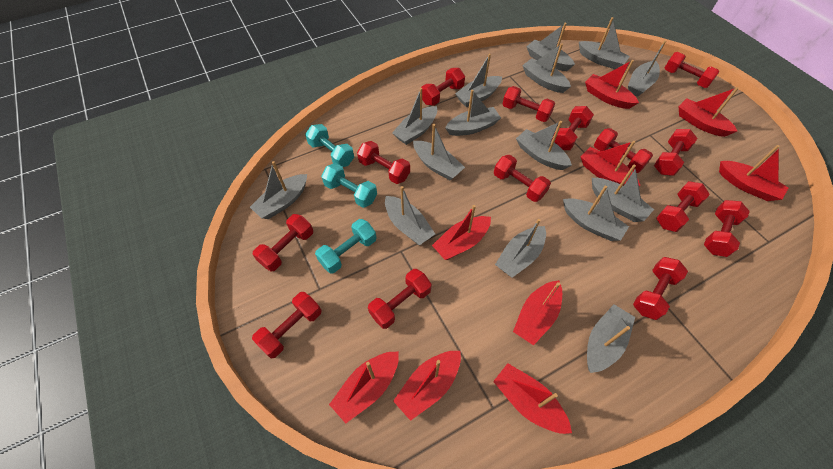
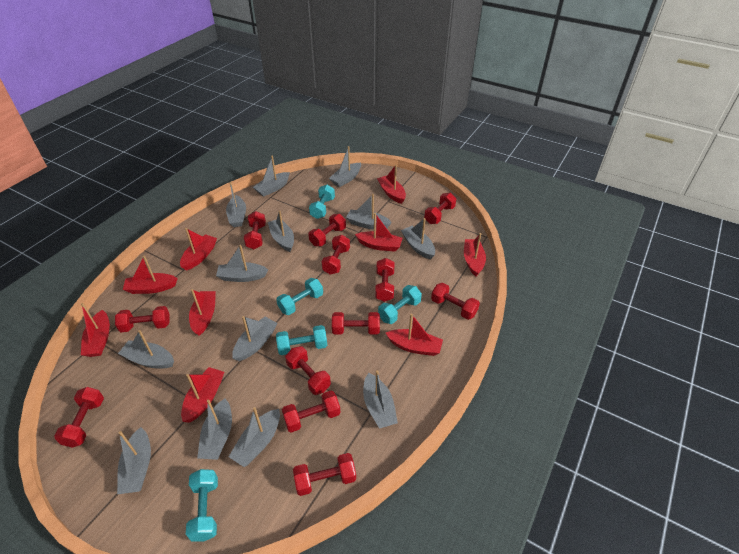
grey boat: [250,161,307,219] [385,186,435,245] [392,88,437,145] [413,124,465,180] [445,90,501,136] [455,54,502,107] [495,219,546,278] [516,121,572,170] [522,43,571,93] [526,23,575,71] [563,186,629,241] [579,17,630,69] [587,305,635,373] [592,165,654,222] [628,40,666,97] = 15 -> [117,427,151,494] [118,330,174,368] [197,399,232,460] [216,245,268,282] [226,182,246,227] [229,407,280,467] [232,316,278,361] [253,155,290,197] [268,211,294,252] [329,146,361,187] [346,194,392,229] [363,370,398,429] [401,218,435,259] = 13
red dumbbell: [252,214,313,271] [252,292,322,359] [357,141,410,184] [368,269,432,329] [421,68,465,106] [494,155,551,202] [503,86,555,122] [552,106,594,150] [594,128,653,173] [633,257,688,320] [654,129,697,176] [656,181,710,232] [665,52,719,88] [704,200,750,257] = 14 -> [54,387,104,448] [115,306,170,332] [244,211,266,249] [282,391,341,433] [285,346,331,395] [293,453,356,496] [308,214,346,246] [322,235,350,274] [332,312,380,335] [375,258,394,302] [424,193,456,224] [431,283,480,320] = 12
turquoise dumbbell: [305,124,354,167] [315,219,376,273] [321,163,377,208] = 3 -> [186,469,218,542] [276,278,323,315] [276,325,327,355] [309,185,335,219] [378,285,422,324] = 5

